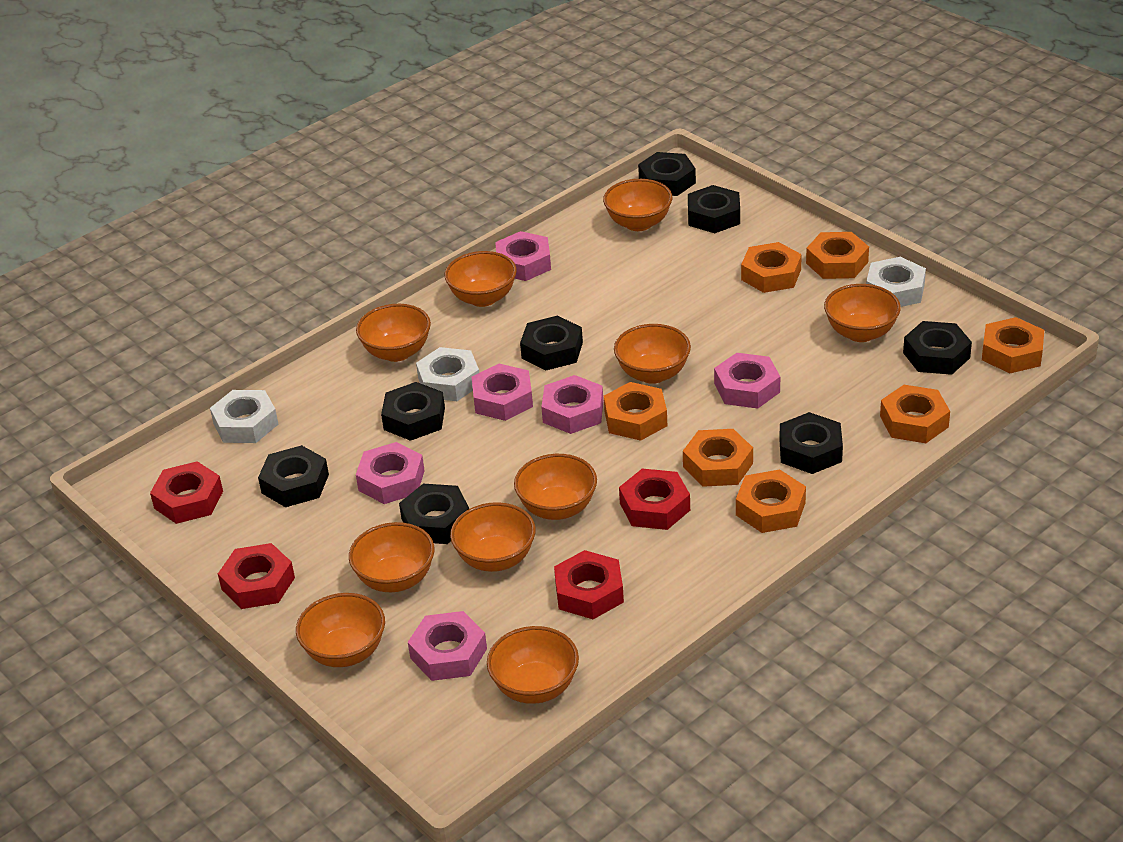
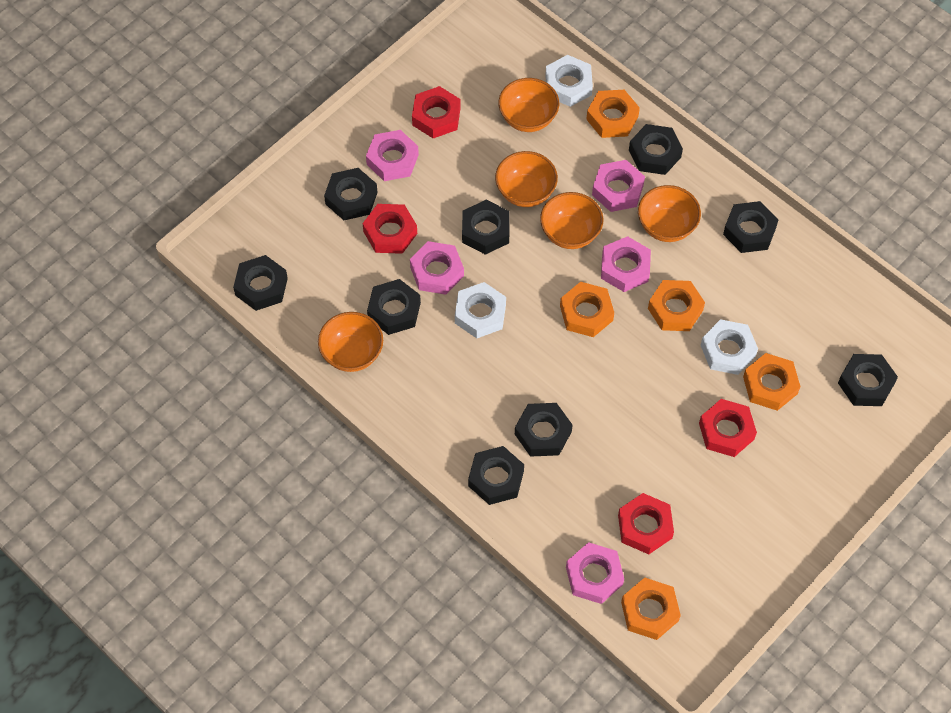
black nut: [258,445,329,507] [381,382,445,441] [399,484,469,544] [520,316,583,371] [638,152,696,196] [688,185,740,233] [779,412,843,474] [903,321,972,375] = 8 -> [233,255,288,311] [324,168,378,220] [367,279,421,335] [462,200,510,255] [468,446,524,505] [515,403,573,457] [629,124,683,175] [723,201,779,253] [838,354,898,406] = 9
orange bowl: [296,593,385,667] [349,522,435,592] [356,304,431,362] [445,251,517,307] [450,502,536,572] [487,626,579,704] [514,454,597,520] [603,179,672,231] [614,324,691,384] [824,284,901,342] = 10 -> [318,312,383,372] [495,151,558,207] [498,78,559,132] [540,192,604,249] [638,185,701,242] = 5
orange nut: [604,382,667,441] [683,429,753,487] [736,469,806,533] [741,242,802,293] [806,232,869,279] [880,385,950,443] [982,317,1044,373] = 7 -> [560,282,614,337] [586,90,640,138] [621,578,681,640] [648,280,705,331] [743,353,801,411] = 5
pink nut: [356,442,425,504] [408,611,487,681] [472,364,533,421] [495,231,551,281] [541,375,603,434] [714,353,780,409] = 6 -> [366,130,419,181] [410,241,464,295] [566,542,624,604] [592,160,645,212] [601,236,651,292] = 5

